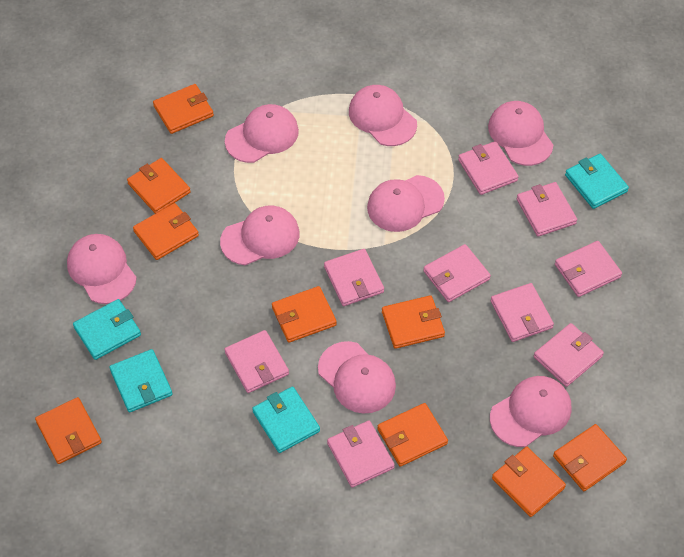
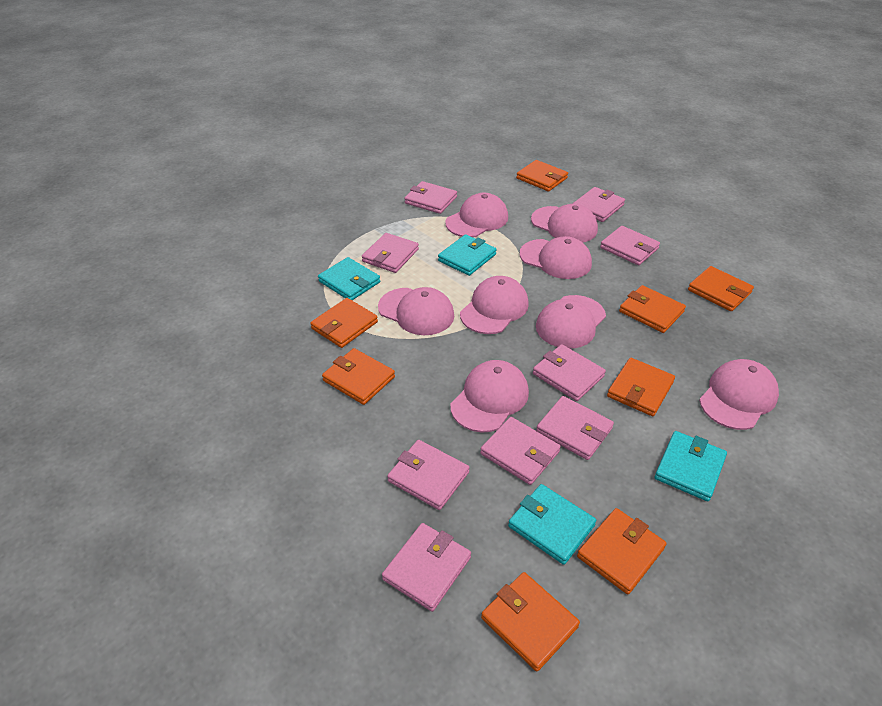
orange wallet: [35,397,102,464] [127,158,191,214] [133,203,199,260] [153,84,214,134] [272,286,337,343] [377,403,448,467] [382,295,445,349] [492,447,566,517] [553,424,627,491] = 9 -> [310,298,378,348] [322,348,395,405] [481,572,580,672] [516,160,568,191] [577,508,667,594] [607,358,675,416] [619,285,686,333] [688,266,754,311] = 8

